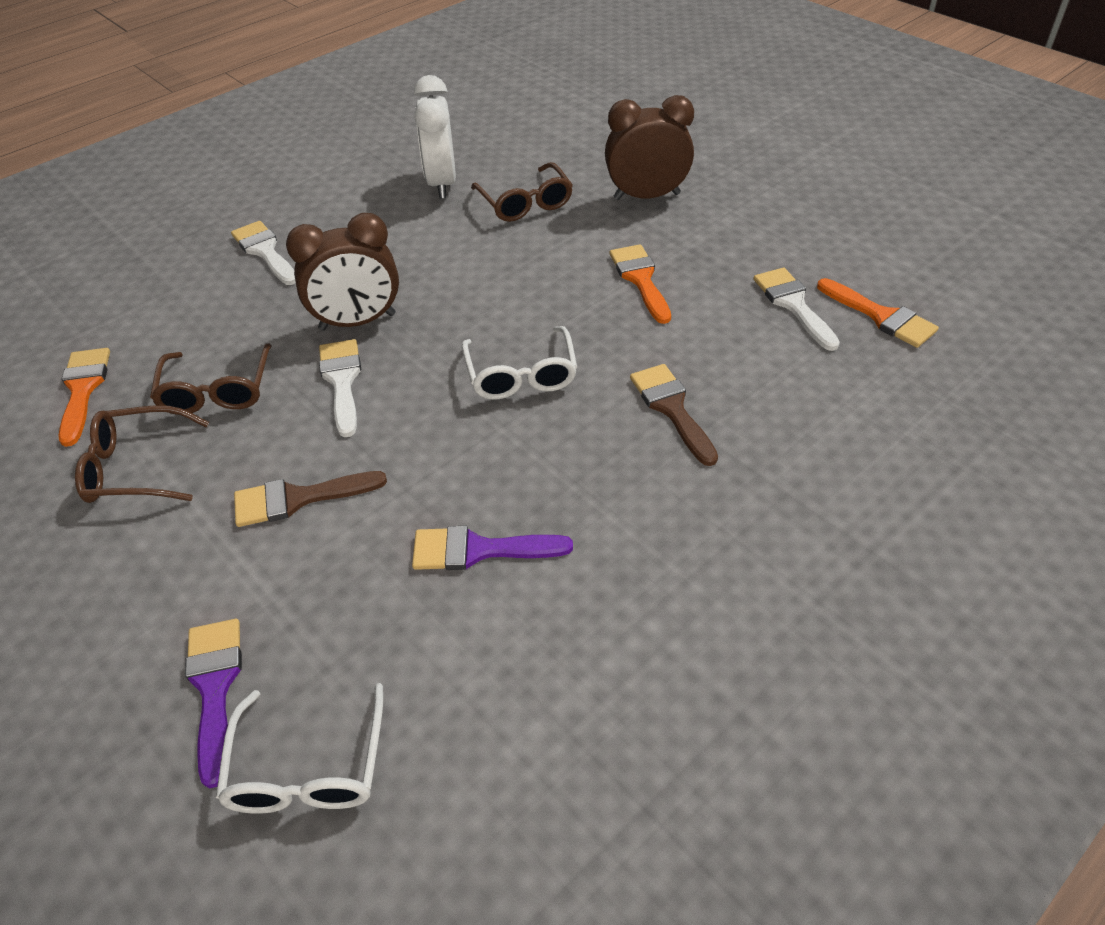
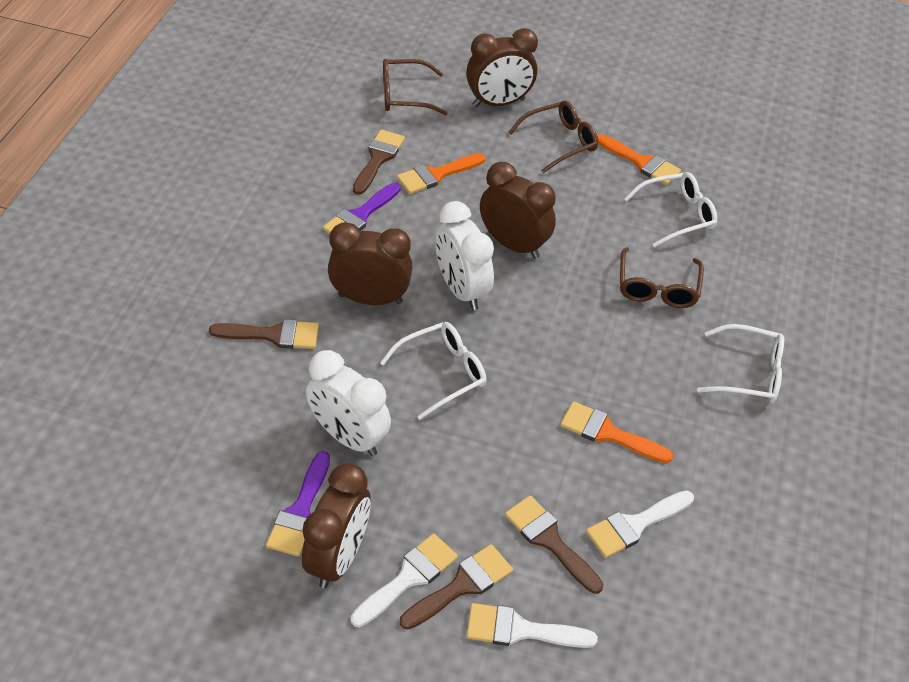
brown brush: [234,471,387,527] [630,364,718,466] = 2 -> [209,319,319,349] [353,130,405,195] [400,544,513,630] [505,495,603,594] = 4
brown clock: [286,213,399,330] [605,95,694,200] = 2 -> [302,463,371,588] [328,222,413,305] [466,28,538,107] [480,162,556,259] = 4
white clock: [414,75,456,199] = 1 -> [306,350,391,456] [435,201,494,310] = 2
white glasses: [216,683,383,814] [462,326,577,400] = 2 -> [380,322,486,420] [624,172,717,247] [697,324,784,403] = 3

